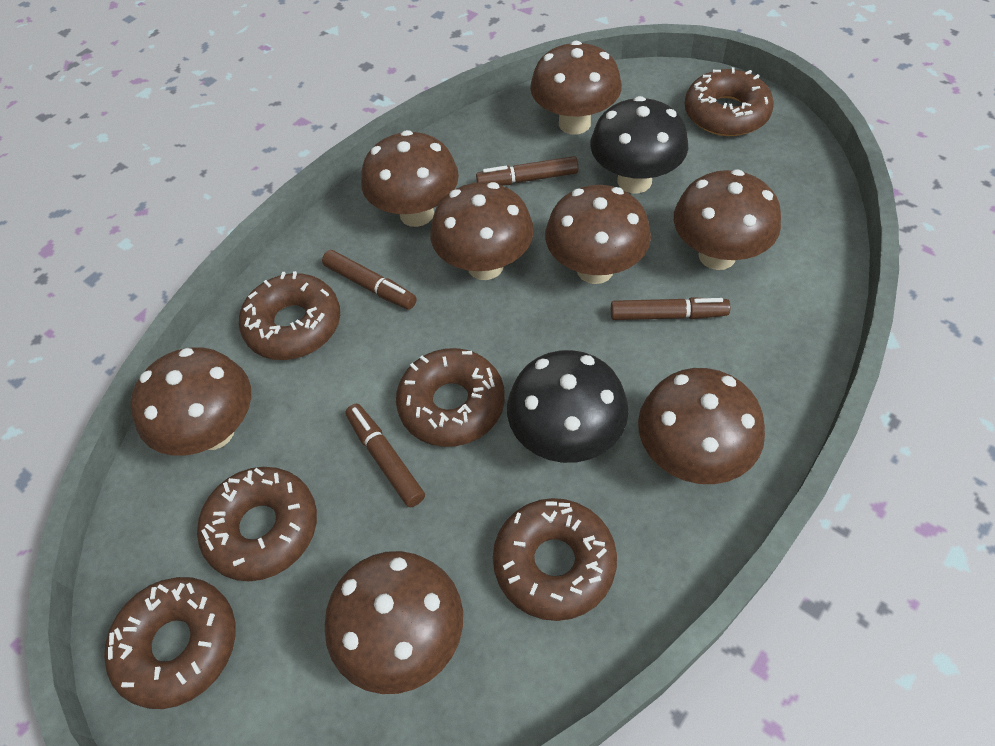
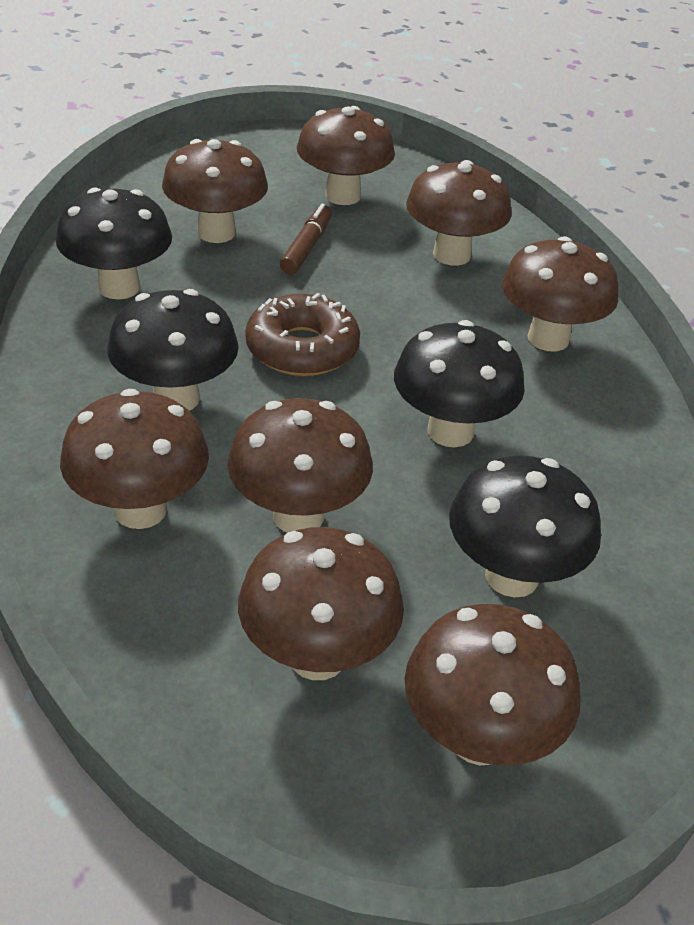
black mushroom: [507,350,629,463] [590,96,688,193] = 2 -> [56,187,172,299] [107,289,239,411] [394,320,525,447] [449,456,601,597] = 4
brown donut: [104,577,236,709] [197,467,317,581] [239,271,340,360] [396,348,505,447] [493,498,617,621] [684,67,774,136] = 6 -> [245,293,360,376] = 1
brown marker: [322,250,417,310] [345,404,425,507] [476,156,579,186] [611,297,730,320] = 4 -> [280,204,332,275] = 1

